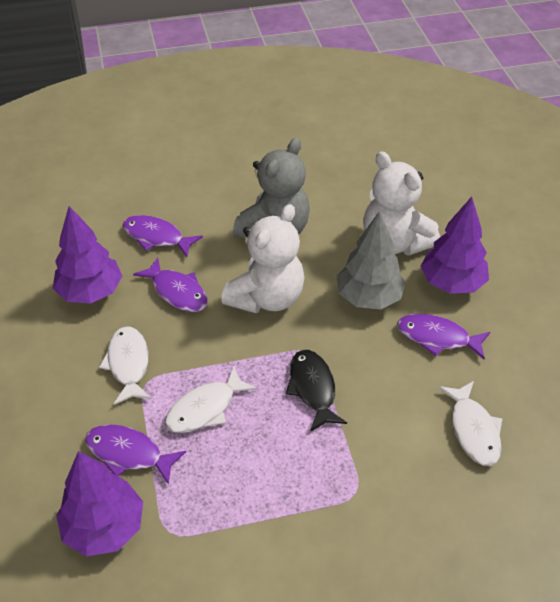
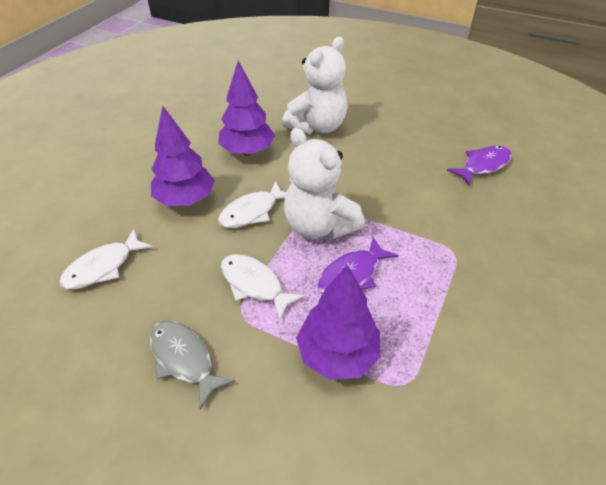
black fish: [286,350,347,432] = 1 -> none = 0
grey fish: none = 0 -> [149,321,235,410] = 1
grey teddy bear: [233,138,310,239] = 1 -> none = 0
grey tree: [337,211,406,309] = 1 -> none = 0
purple fish: [85,424,186,485] [122,215,203,257] [133,257,208,312] [397,314,490,359] = 4 -> [318,237,398,294] [447,146,512,185] = 2

